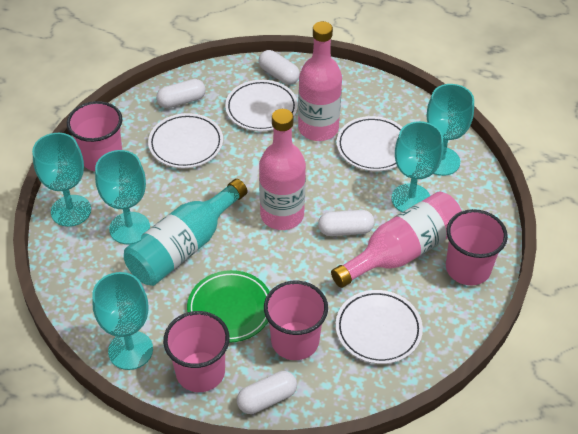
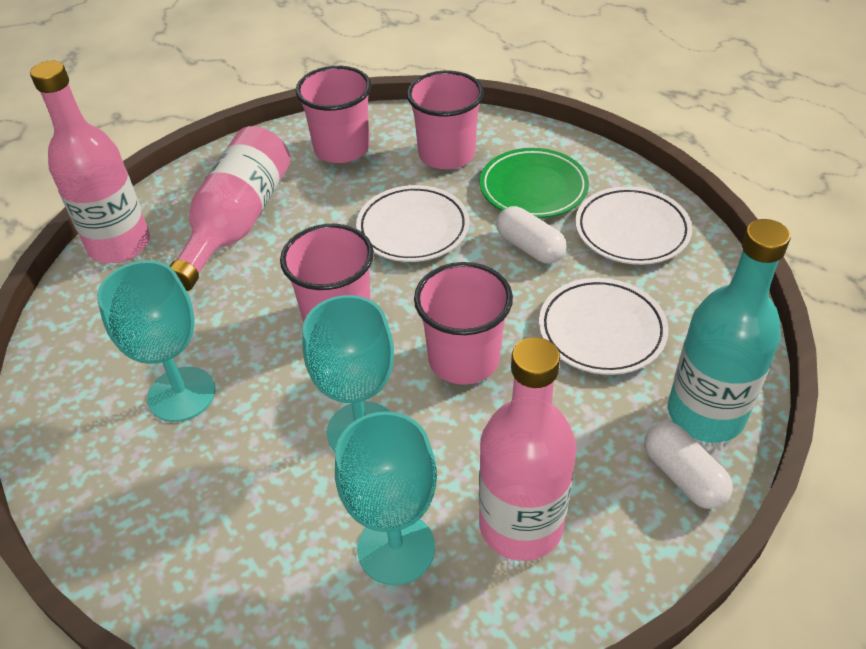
turquoise goblet: [32,133,91,227] [92,272,153,370] [95,150,150,244] [391,121,444,212] [427,84,474,176] = 5 -> [97,261,215,422] [303,295,394,452] [335,411,437,585] = 3
white capsule: [156,79,206,108] [237,371,297,414] [259,50,300,85] [318,210,374,236] = 4 -> [496,206,567,264] [644,422,733,509] = 2
white plate: [148,113,223,168] [225,80,298,131] [336,116,403,171] [336,290,423,364] = 4 -> [356,185,469,262] [539,278,668,375] [575,186,692,265] = 3

